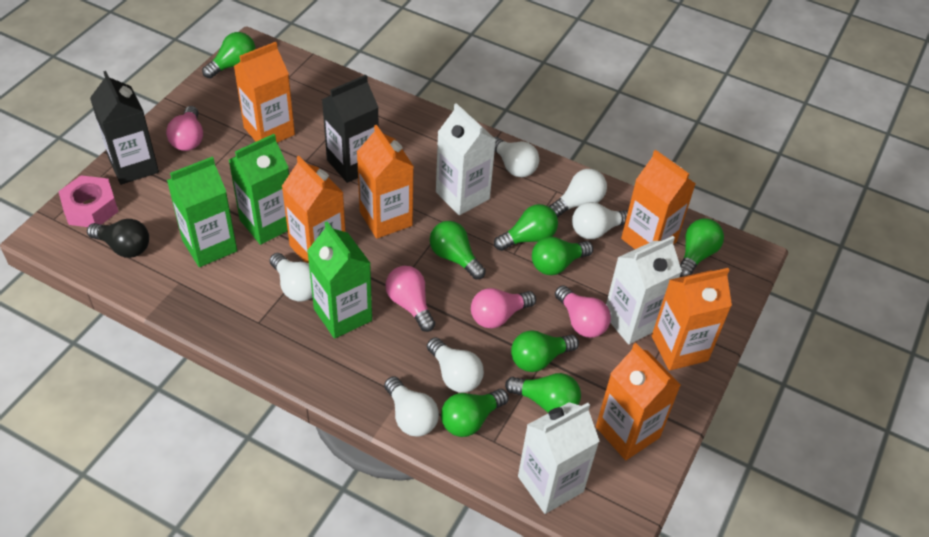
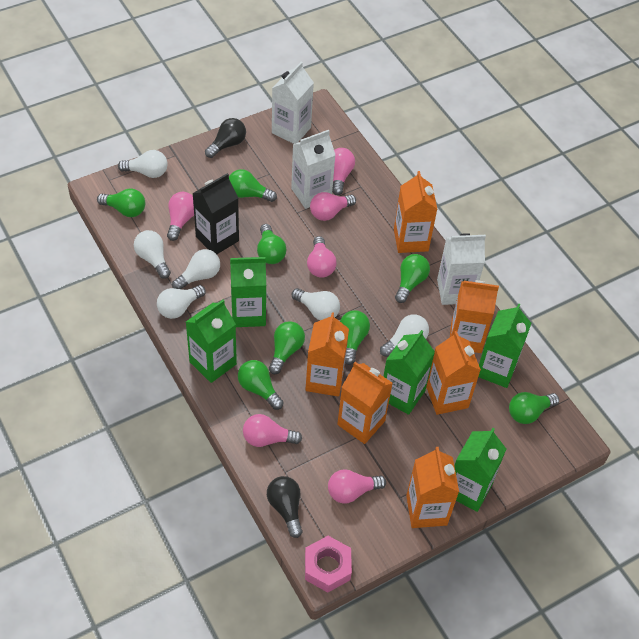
black carton: [90,71,159,185] [322,75,379,183] = 2 -> [192,173,239,254] = 1
black light bulb: [87,219,149,258] = 1 -> [205,118,246,158] [267,476,303,538] = 2
green carton: [167,156,237,267] [229,134,289,245] [307,221,372,339] = 3 -> [186,300,237,383] [230,257,266,327] [383,330,435,415] [454,428,506,512] [478,303,532,388] = 5
pink light bulb: [166,106,203,151] [385,266,435,332] [471,288,536,328] [555,285,611,338] = 4 -> [167,192,194,241] [243,414,302,447] [307,236,336,278] [310,192,356,221] [328,469,386,504] [332,148,355,195] = 6

